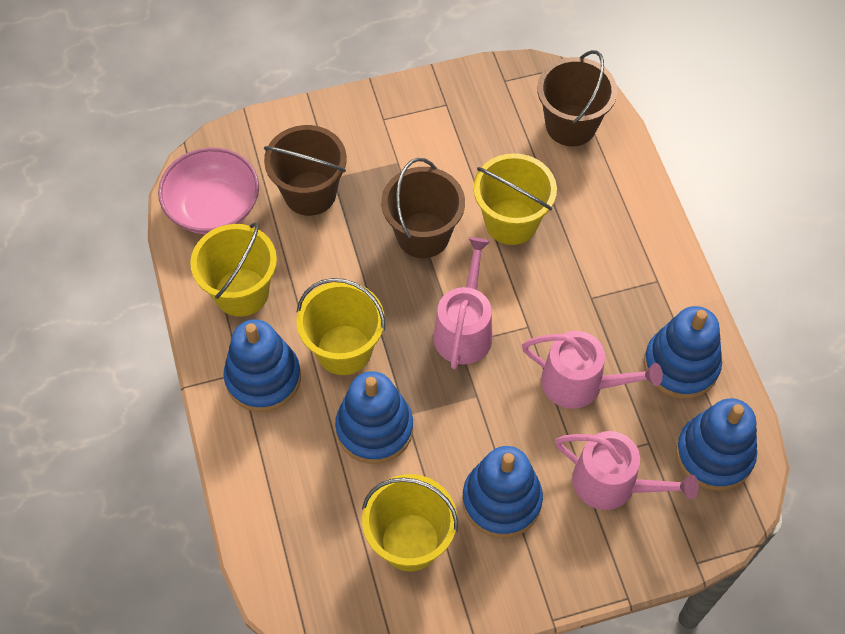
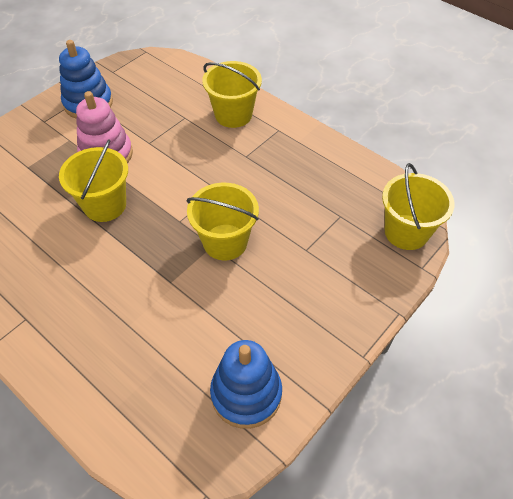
blue stacking toy: [224,319,301,412] [335,371,413,464] [462,446,543,538] [644,306,722,399] [676,398,757,491] = 5 -> [59,40,113,119] [210,340,282,429] = 2
brown bucket: [264,125,347,216] [381,158,465,258] [537,50,617,146] = 3 -> none = 0
pink bowl: [158,148,259,234] = 1 -> none = 0
pink stacking toy: none = 0 -> [76,91,133,163] = 1
pink watering can: [433,237,493,369] [522,331,663,409] [555,431,699,510] = 3 -> none = 0

